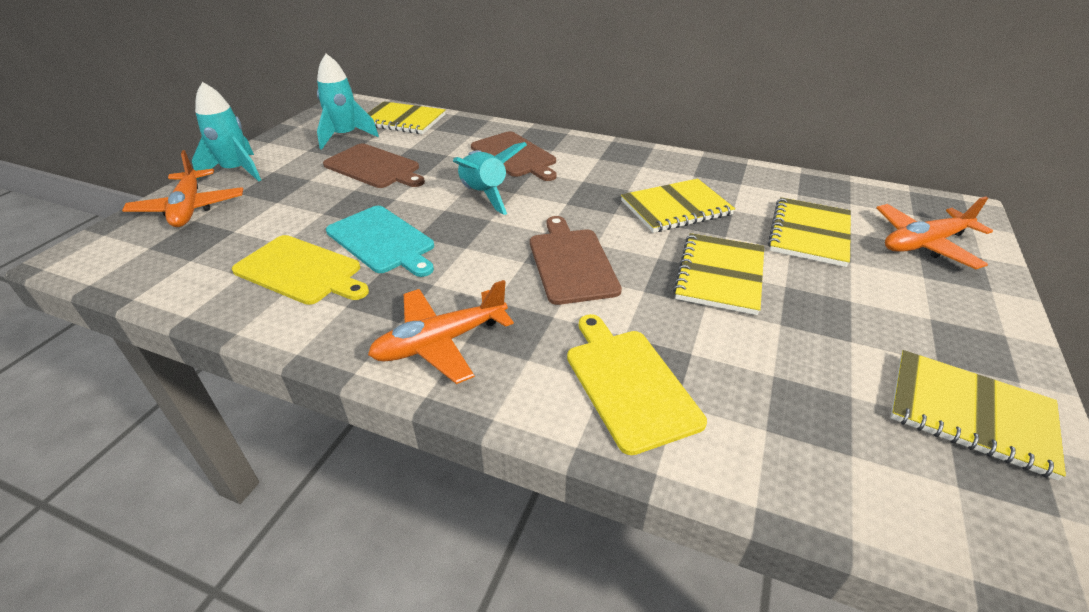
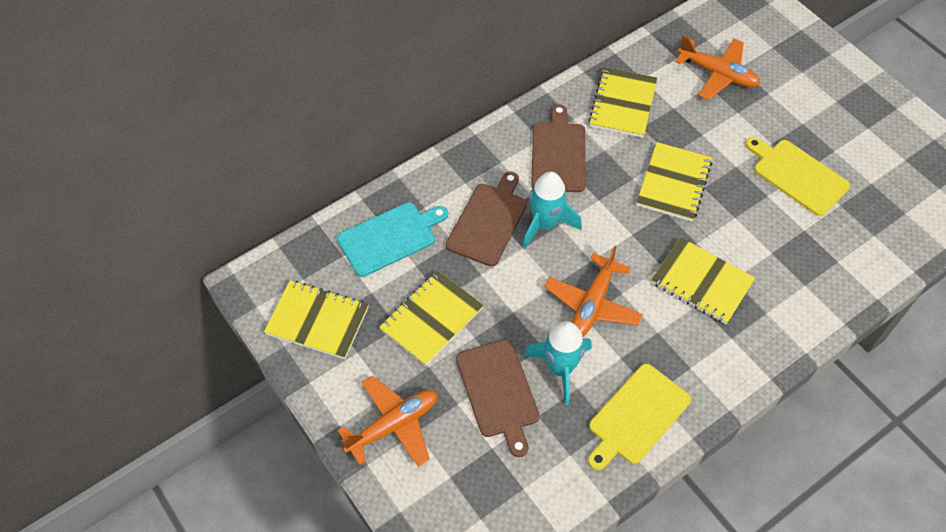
turquoise rocket: [192,82,261,181] [317,54,379,149] [453,142,527,215] = 3 -> [523,172,582,249] [524,321,592,405] = 2

